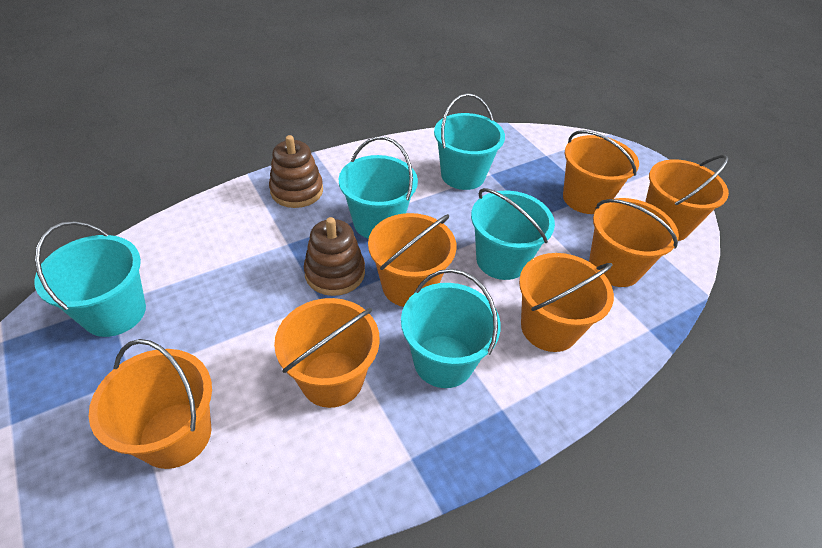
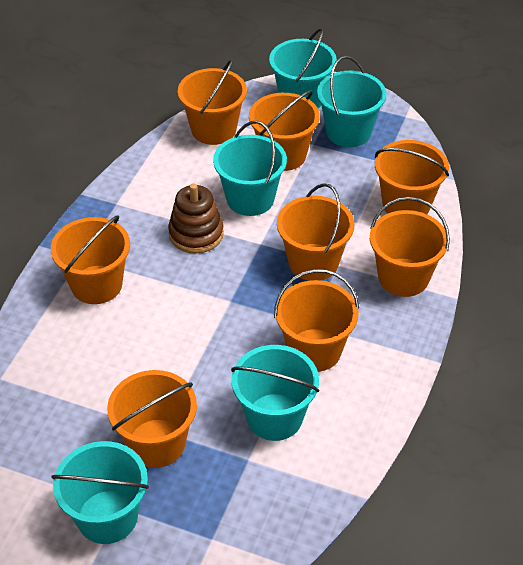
brown stacking toy: [269,135,323,208] [304,217,365,296] = 2 -> [168,183,224,254] = 1
orange bucket: [89,339,212,469] [274,298,380,408] [368,213,456,307] [519,253,614,352] [563,130,639,214] [589,198,679,287] [645,155,729,241] = 7 -> [51,215,130,304] [107,370,197,468] [178,59,247,145] [249,90,320,171] [274,269,359,372] [277,183,354,281] [370,197,450,297] [375,140,449,214] = 8

